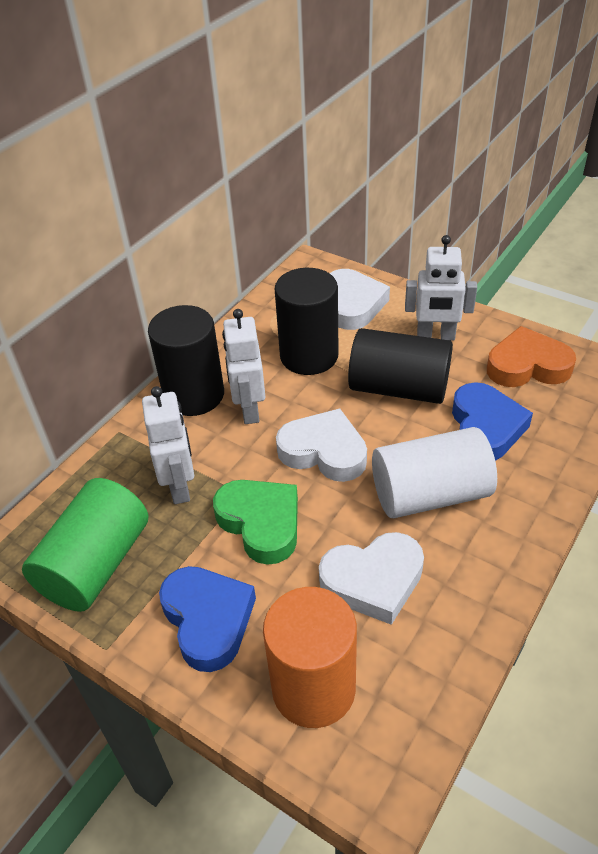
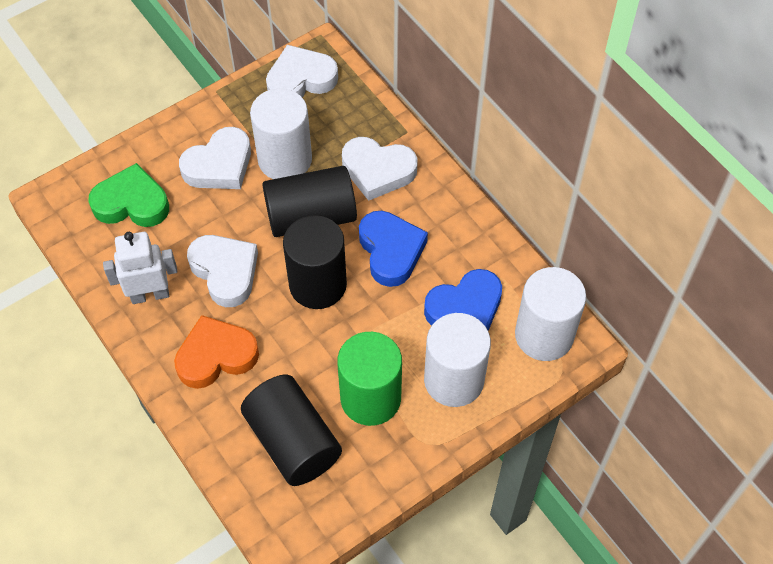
orange cylinder: [263,587,357,728] = 1 -> none = 0
white cylinder: [372,427,497,518] = 1 -> [250,88,312,179] [424,313,491,407] [515,267,586,361] = 3
white heart: [276,408,367,482] [319,532,424,625] [330,269,390,330] = 3 -> [179,127,251,189] [187,235,258,307] [266,45,338,97] [342,137,418,201] = 4
white robot: [142,386,194,504] [222,309,266,424] [405,235,477,341] = 3 -> [103,232,177,304] = 1

